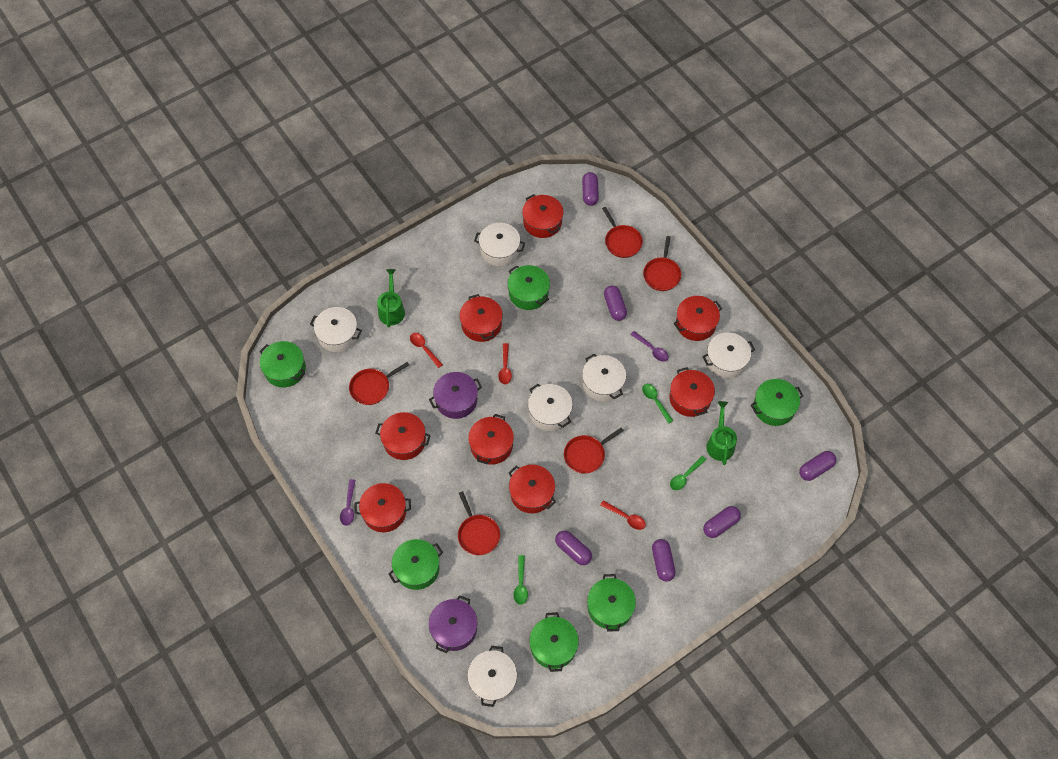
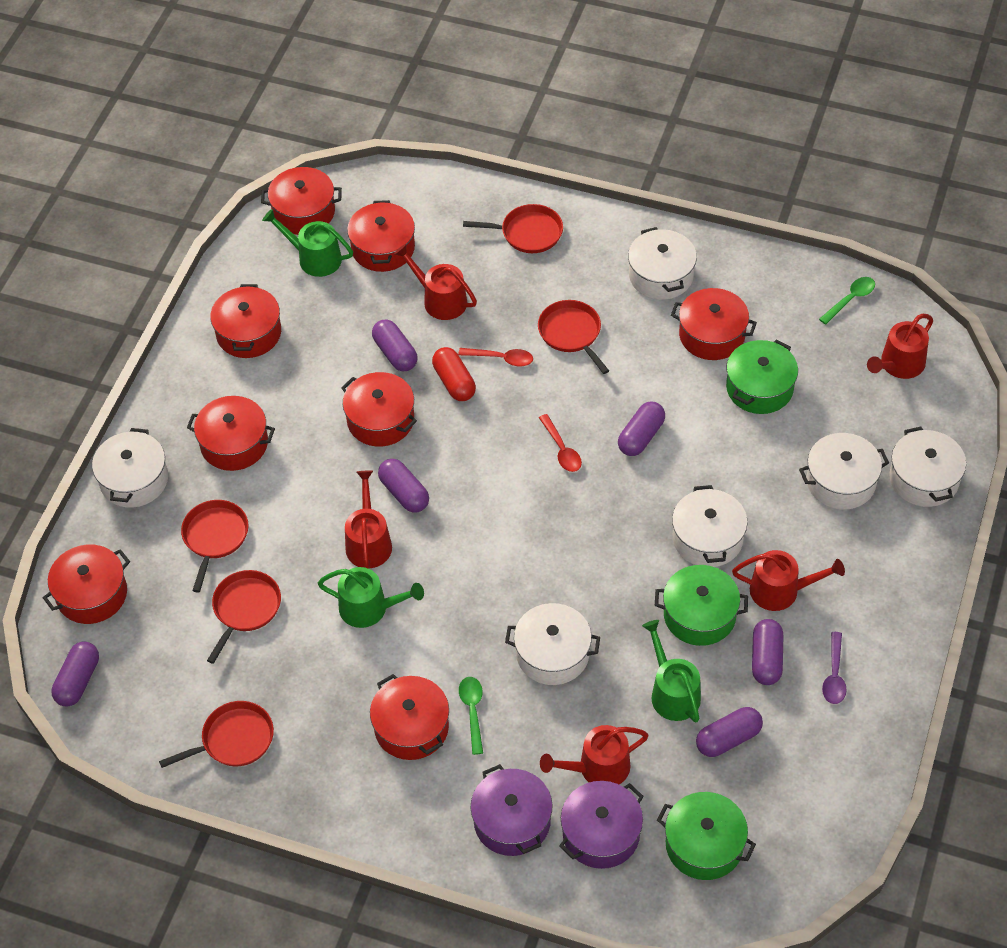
green pot: [259,341,306,387] [388,539,443,590] [507,265,550,310] [529,612,579,672] [587,574,636,632] [751,379,803,426] = 6 -> [655,565,748,646] [657,792,756,880] [726,340,798,414] = 3
green spoon: [513,555,528,605] [642,384,673,424] [670,456,707,490] = 3 -> [459,677,483,755] [819,277,875,324] = 2
green watering can: [377,269,405,328] [706,401,737,465] = 2 -> [262,209,353,277] [318,567,424,628] [642,620,701,722] = 3
purple spoon: [340,479,355,526] [630,331,669,362] = 2 -> [822,632,847,704] = 1
red capsule: none = 0 -> [432,347,476,401] = 1
red spoon: [410,333,443,368] [498,343,512,384] [600,500,646,530] = 3 -> [458,348,533,367] [539,414,582,472] = 2
red watering can: none = 0 -> [345,470,392,569] [394,244,477,320] [540,725,648,785] [732,550,845,611] [867,314,933,379] = 5

